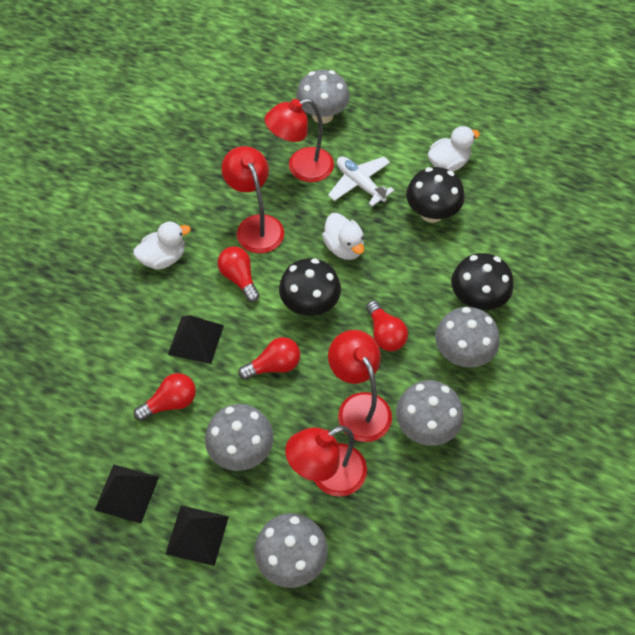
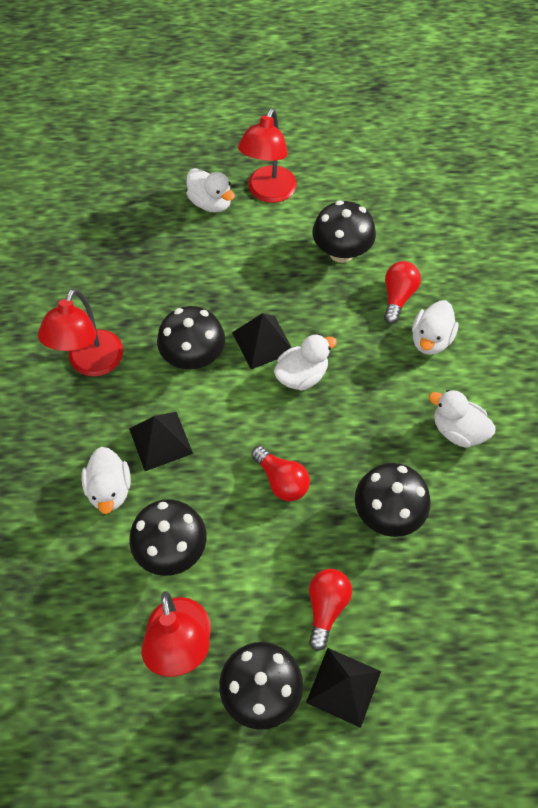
black mushroom: [279,258,341,316] [406,167,464,223] [451,253,514,310] = 3 -> [129,499,207,576] [157,306,225,369] [219,642,303,730] [313,200,376,263] [355,463,430,537] = 5
grey mushroom: [205,404,274,471] [254,513,328,588] [296,70,350,124] [396,380,464,446] [435,307,500,367] = 5 -> none = 0
red lamp: [222,146,284,253] [265,98,334,182] [285,426,367,497] [328,330,392,442] = 4 -> [38,288,123,376] [141,591,211,677] [238,108,297,203] = 3
red light bulb: [134,373,196,421] [217,246,260,302] [238,337,300,380] [366,300,408,351] = 4 -> [251,446,310,501] [309,569,352,651] [384,261,421,324] = 3
white duck: [133,222,191,270] [322,213,364,260] [428,126,480,171] = 3 -> [81,447,131,514] [186,168,235,213] [274,334,337,391] [412,300,459,355] [429,390,496,448] = 5
white plane: [328,156,394,206] = 1 -> none = 0

